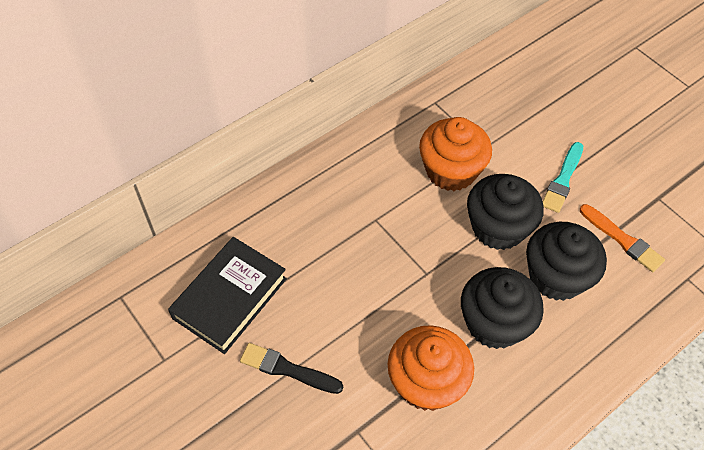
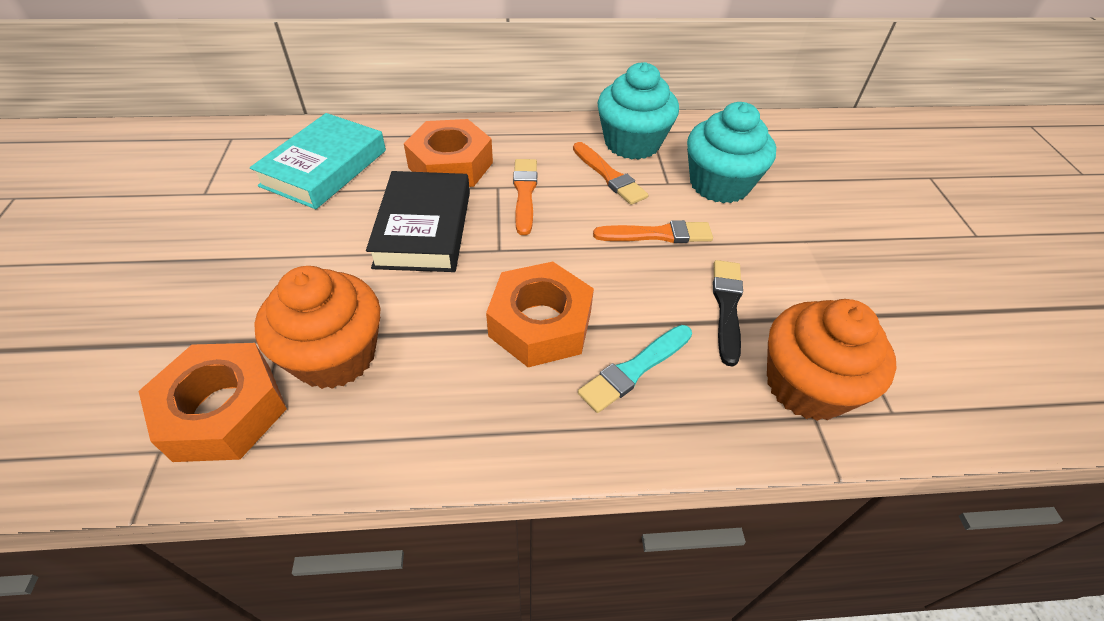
black cupcake: [461,267,544,349] [467,174,544,250] [526,222,607,301] = 3 -> none = 0
orange brush: [580,204,665,272] = 1 -> [513,159,537,235] [573,142,648,205] [593,220,713,243] = 3
orange nut: none = 0 -> [139,343,287,462] [404,119,493,187] [486,262,594,367] = 3
turquoise book: none = 0 -> [250,113,386,209] = 1
turquoise cupcake: none = 0 -> [598,62,679,160] [687,102,776,203] = 2

